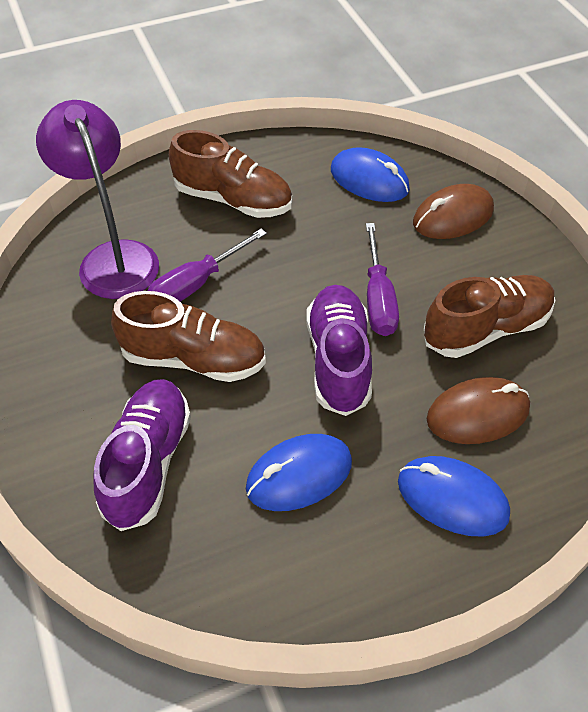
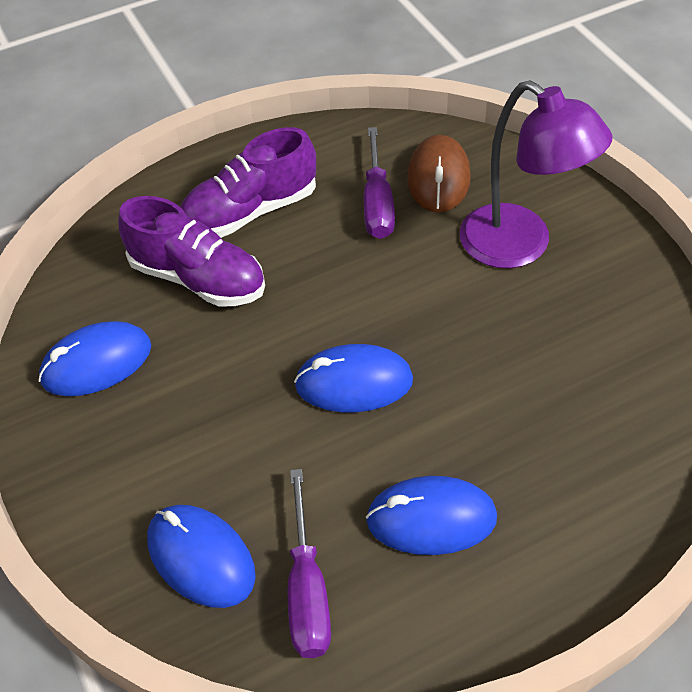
blue mouse: [246,434,352,511] [331,147,410,202] [398,456,510,537] = 3 -> [38,321,151,396] [147,505,256,608] [294,344,413,412] [366,476,497,555] = 4
brown mouse: [413,184,494,239] [427,377,530,444] = 2 -> [407,135,471,213] = 1
brown shoe: [111,291,266,382] [169,130,292,218] [424,275,555,358] = 3 -> none = 0

